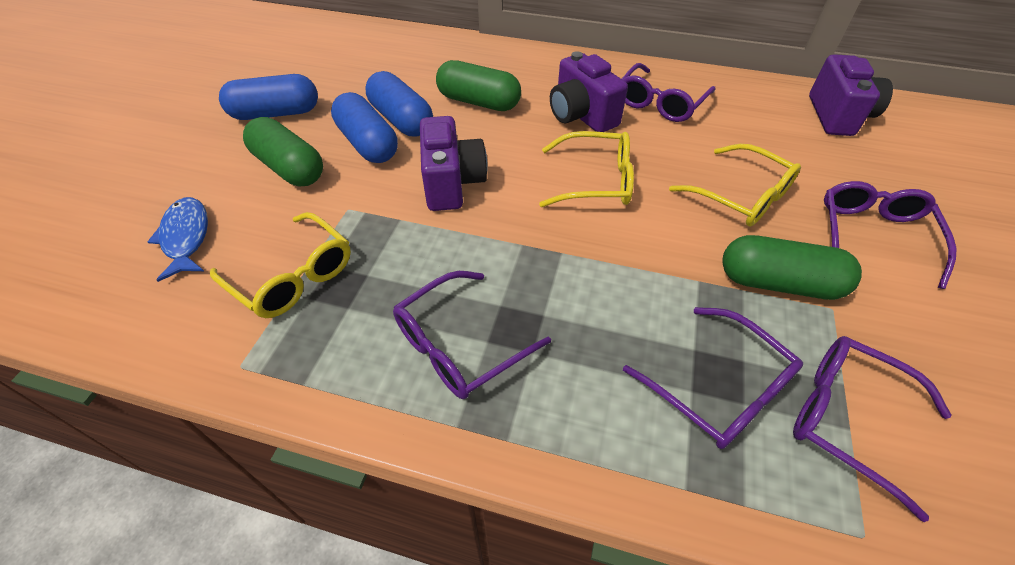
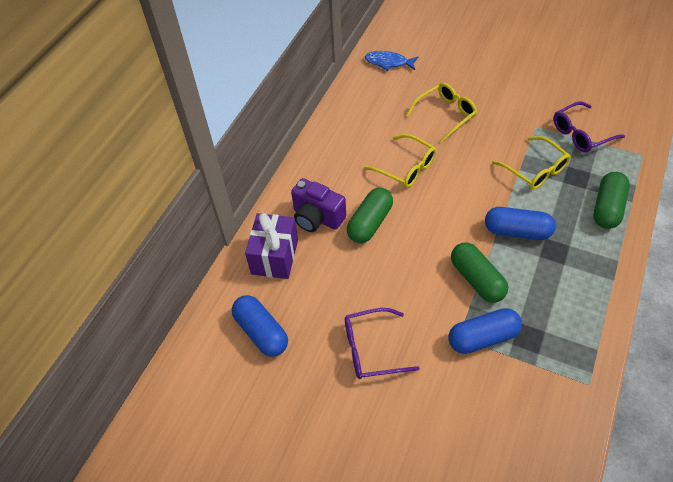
purple camera: [420,116,487,211] [550,51,628,132] [809,54,893,136] = 3 -> [291,178,346,232] = 1
purple gift: none = 0 -> [245,213,298,279] = 1
purple glasses: [393,271,551,399] [622,63,715,122] [623,307,803,449] [793,336,952,522] [824,181,957,289] = 5 -> [345,308,420,379] [553,102,625,153] = 2

